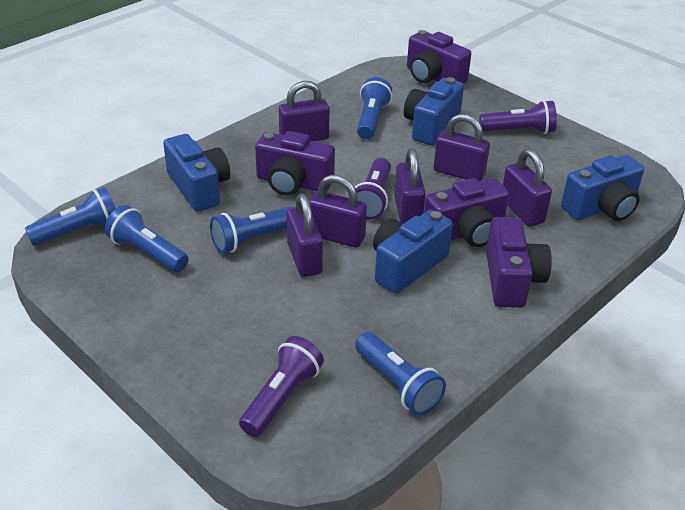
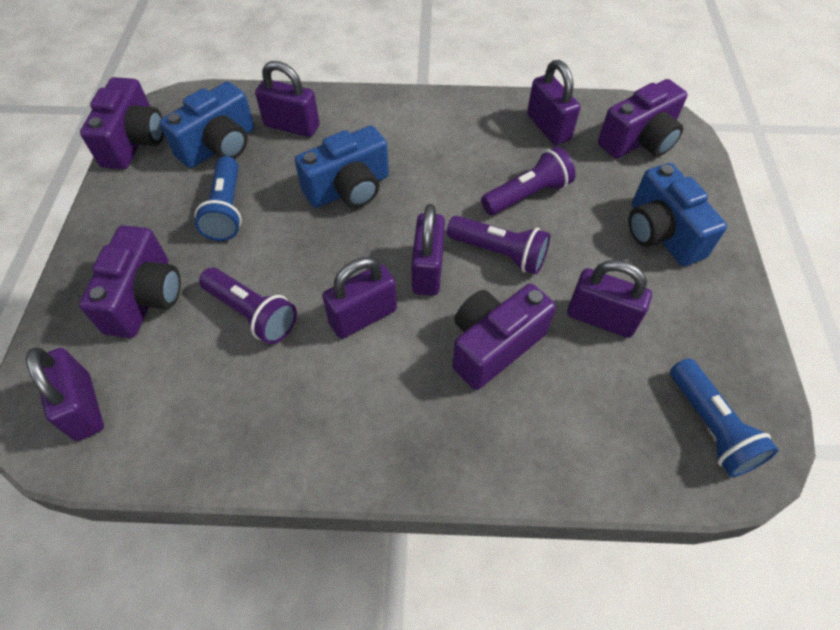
blue camera: [163,134,230,212] [373,210,453,294] [404,77,464,145] [561,155,644,221] = 4 -> [160,82,254,168] [295,126,389,208] [628,163,727,266] = 3
blue flashlight: [25,187,116,246] [105,205,189,272] [210,206,294,253] [355,332,446,415] [357,77,392,139] = 5 -> [195,156,242,241] [670,358,779,477] = 2

